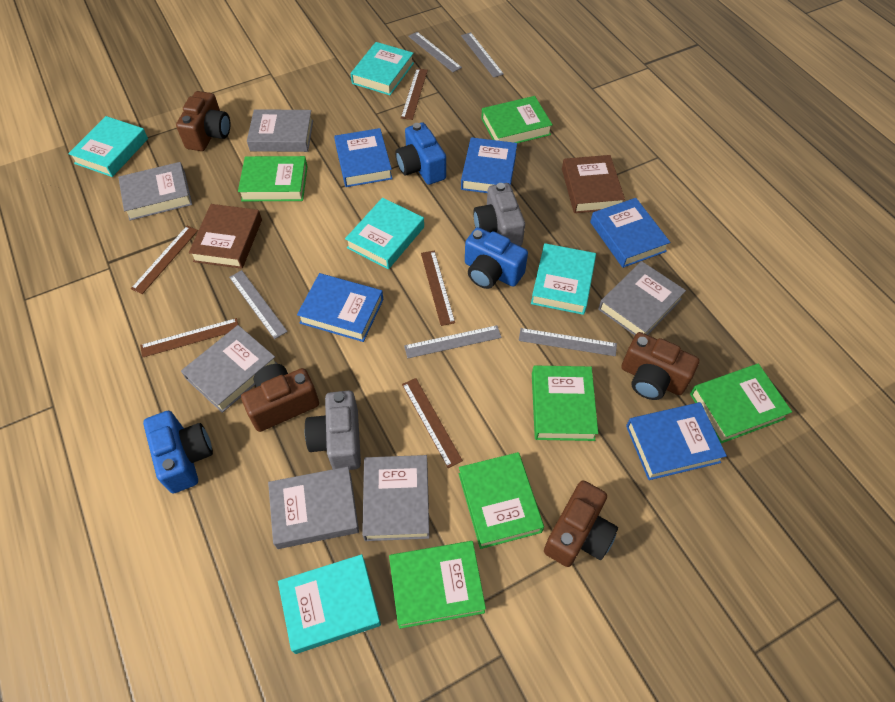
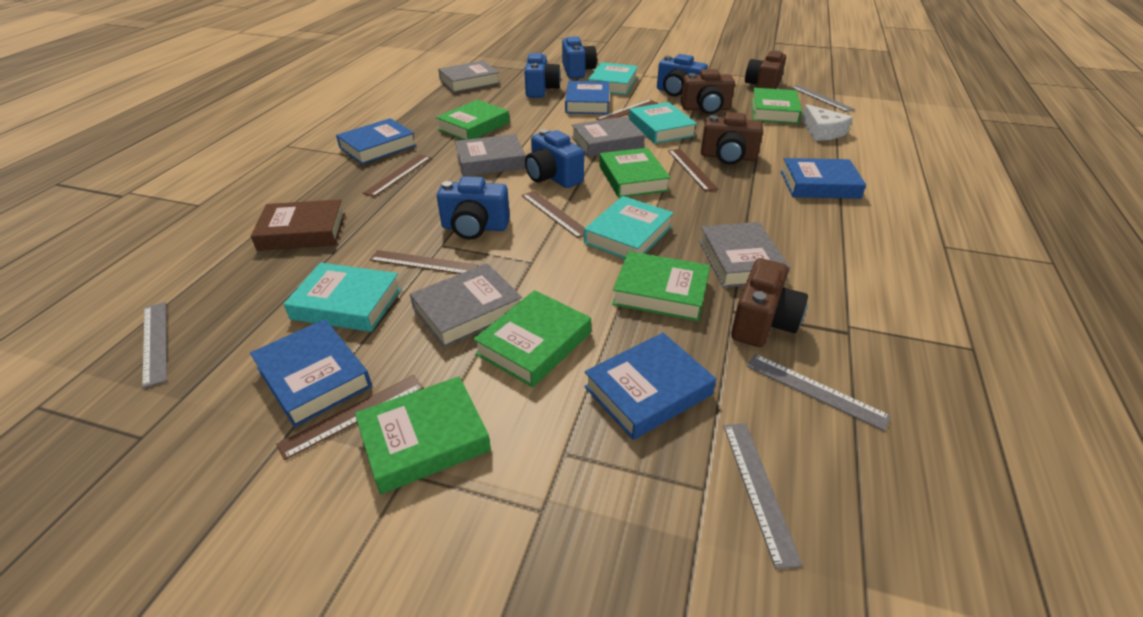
blue camera: [143,411,213,493] [395,123,446,185] [465,227,528,289] = 3 -> [437,176,510,239] [524,53,561,98] [525,129,584,188] [562,36,597,79] [657,54,708,96] = 5
brown book: [189,204,262,269] [562,155,625,213] = 2 -> [251,199,345,251] = 1
brown ruler: [131,226,198,294] [140,318,238,358] [401,68,428,120] [402,378,463,468] [421,250,455,326] = 5 -> [276,375,424,460] [363,155,431,197] [369,250,478,274] [522,191,584,238] [596,100,658,120] [668,149,718,192] = 6
grey book: [118,162,192,221] [181,325,277,413] [247,109,313,152] [268,467,359,549] [362,455,430,541] [598,261,686,335] = 6 -> [410,263,522,348] [438,61,500,93] [455,134,526,177] [572,116,645,157] [699,222,790,288] = 5
grey camera: [305,390,361,470] [473,183,525,246] = 2 -> none = 0
grey ruler: [229,270,288,339] [404,325,502,358] [408,32,462,72] [461,32,504,78] [519,328,617,356] = 5 -> [142,302,167,388] [723,423,803,569] [747,354,891,431] [791,85,855,112] = 4
turquoise book: [68,116,148,177] [278,554,381,654] [345,198,424,269] [351,42,414,95] [531,243,596,315] = 5 -> [284,263,401,332] [584,196,673,259] [588,62,638,95] [629,102,697,144] = 4
white cheese: none = 0 -> [802,104,853,141] = 1

